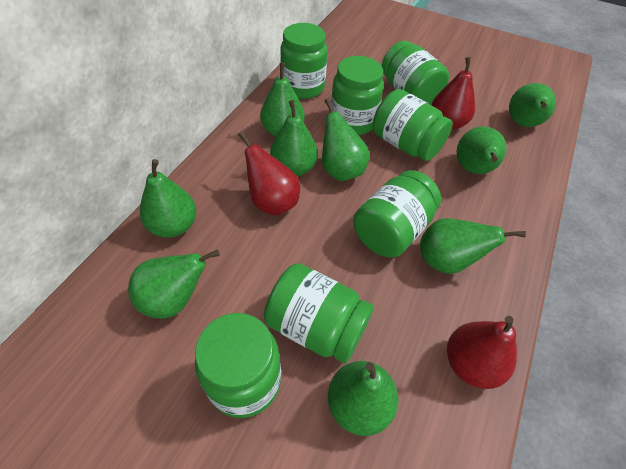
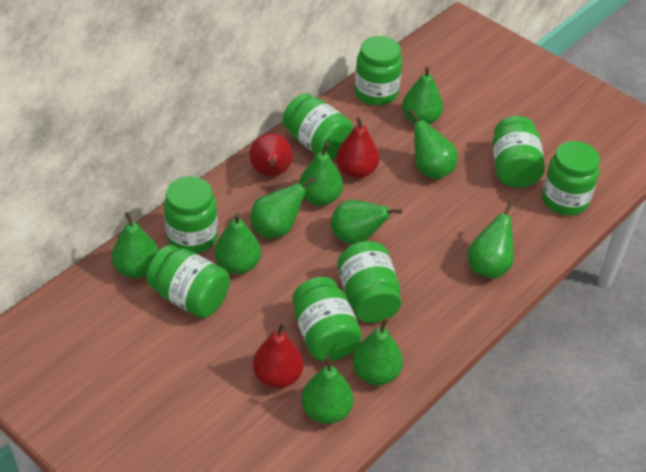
green jar: [195,313,281,418] [264,263,374,363] [280,23,328,99] [331,56,384,135] [353,170,441,258] [373,89,453,161] [382,41,449,105] = 7 -> [146,245,230,318] [164,176,218,254] [283,93,354,159] [292,277,362,361] [337,241,401,323] [355,36,402,106] [492,116,545,188] [542,141,600,216] = 8
green pear: [128,250,220,319] [140,159,196,238] [260,63,305,137] [270,100,318,176] [322,98,370,181] [328,361,399,436] [420,218,526,274] [457,127,506,174] [509,83,556,127] = 9 -> [112,212,159,278] [214,213,261,274] [250,177,316,239] [299,142,343,206] [301,356,353,424] [331,200,402,245] [352,318,403,385] [402,66,443,124] [409,110,458,180] [468,201,514,279] = 10

